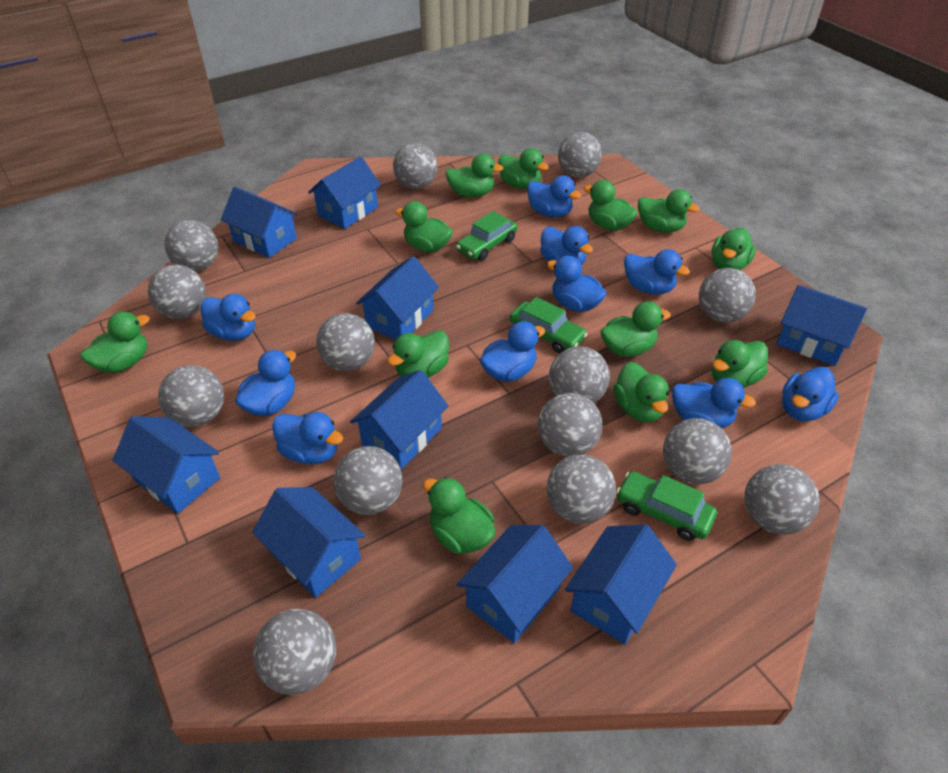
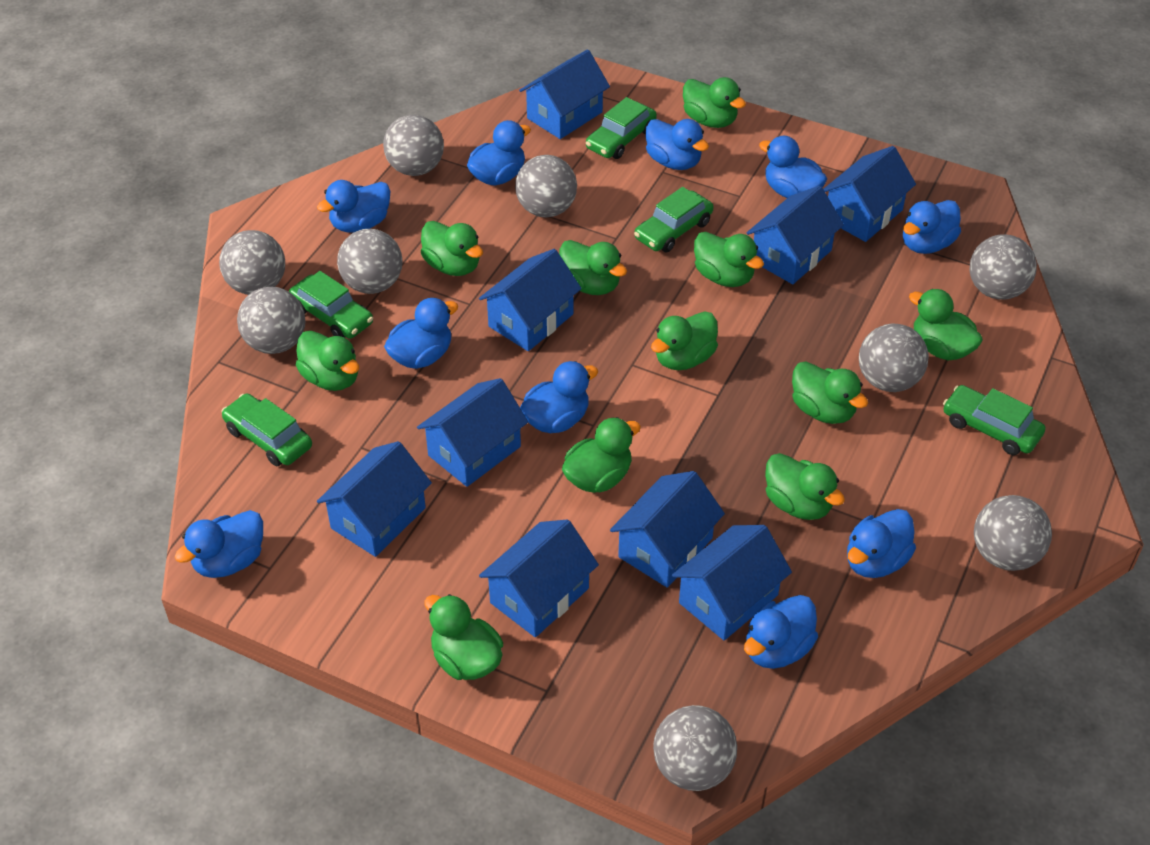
green car: [456,211,517,261] [510,297,587,353] [616,471,717,541] = 3 -> [222,393,312,466] [289,271,373,339] [586,97,657,159] [634,187,714,252] [943,385,1045,455] = 5
green duck: [80,312,150,373] [387,330,449,378] [395,201,453,252] [423,477,495,554] [445,154,504,197] [498,148,549,189] [584,180,638,231] [601,301,671,357] [613,362,669,422] [638,189,700,233] [711,228,756,270] [712,340,768,387] = 12 -> [296,331,359,391] [421,221,483,276] [424,594,503,680] [559,240,627,295] [562,417,641,493] [651,311,718,370] [683,77,746,128] [694,232,764,287] [765,453,845,520] [792,361,868,424] [909,289,983,360] = 11
grey ball: [148,265,206,319] [158,365,224,427] [164,220,218,271] [253,609,336,695] [316,313,375,371] [334,446,403,515] [393,143,438,189] [538,393,603,457] [546,454,616,524] [549,347,610,403] [558,132,602,178] [663,418,732,484] [699,268,756,322] [744,464,820,535] = 14 -> [219,230,285,295] [237,287,305,354] [337,229,402,294] [383,115,444,176] [515,155,577,217] [653,705,737,791] [859,323,929,392] [969,234,1037,300] [974,495,1052,571] = 9

